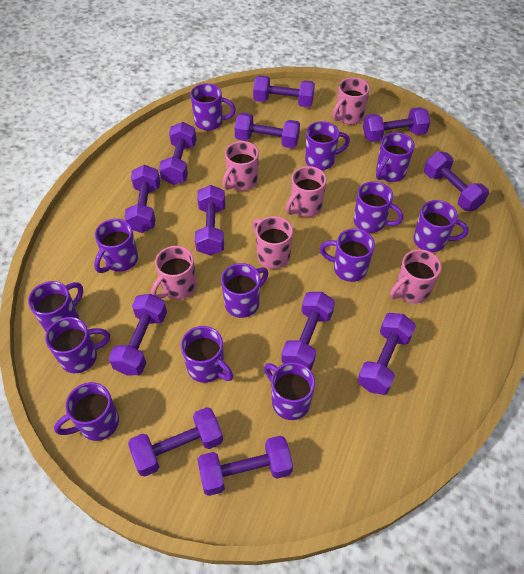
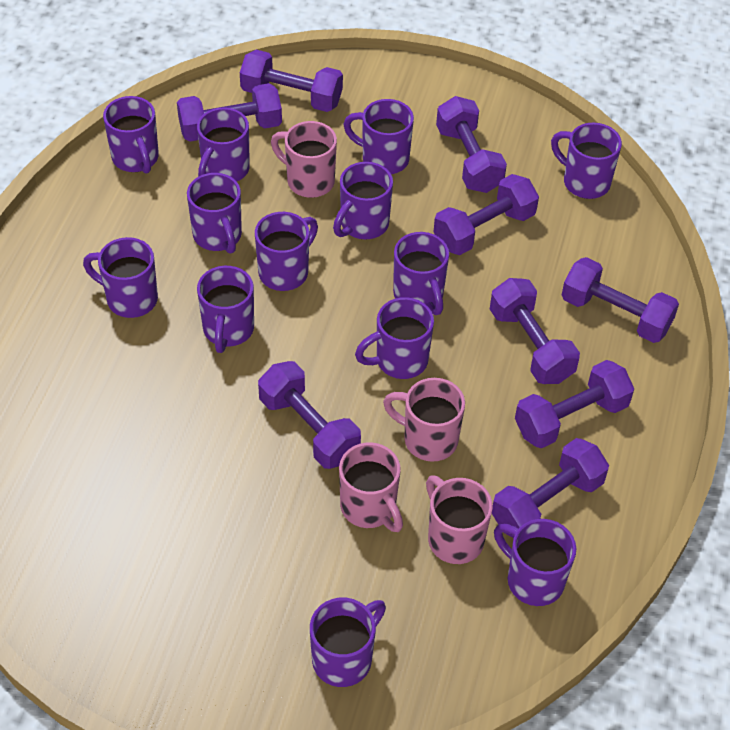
pink mug: [151,246,196,300] [222,141,259,191] [252,216,293,269] [286,166,327,217] [333,77,370,125] [390,249,441,303] = 6 -> [271,121,337,198] [339,443,403,532] [383,378,465,462] [426,475,493,564] = 4
purple dumbbell: [109,294,167,376] [125,165,160,233] [128,407,223,477] [159,122,196,185] [195,185,225,256] [197,435,293,496] [234,113,300,148] [253,75,315,107] [281,292,335,370] [357,313,416,395] [363,107,430,142] [424,152,489,211] = 12 -> [177,83,282,142] [240,50,343,112] [258,361,361,469] [434,174,539,255] [436,96,507,193] [490,278,580,384] [492,438,609,538] [515,360,634,448] [562,257,679,343] = 9

